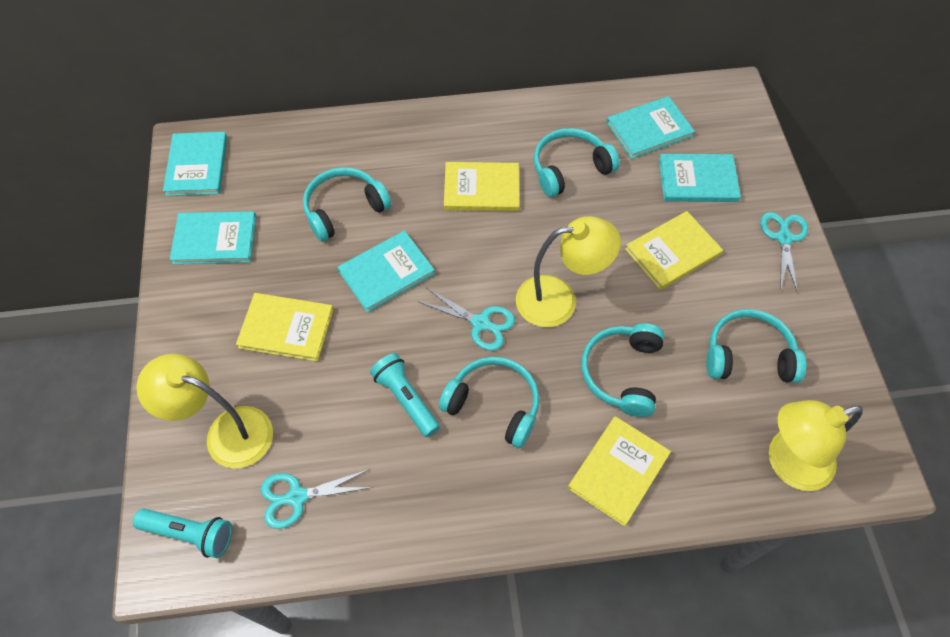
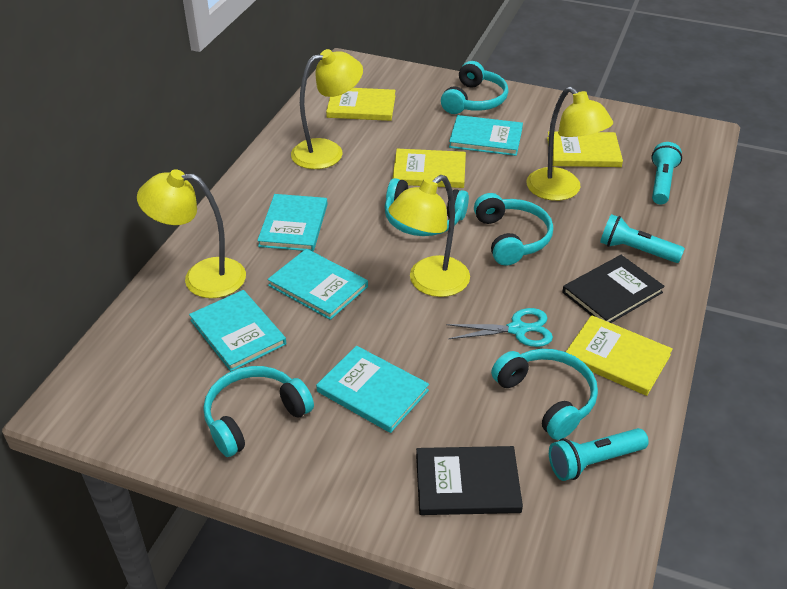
black book: none = 0 -> [416,446,523,515] [562,255,665,323] = 2
turquoise flashlight: [133,509,232,558] [370,353,440,437] = 2 -> [549,428,649,481] [600,214,685,263] [651,142,682,205] = 3
turquoise scissors: [261,469,373,529] [419,288,515,351] [760,212,808,293] = 3 -> [446,308,553,347] = 1
yellow lamp: [136,354,273,468] [516,216,621,327] [769,400,863,491] = 3 -> [137,169,246,298] [291,49,363,169] [388,175,470,297] [526,87,613,201] = 4

